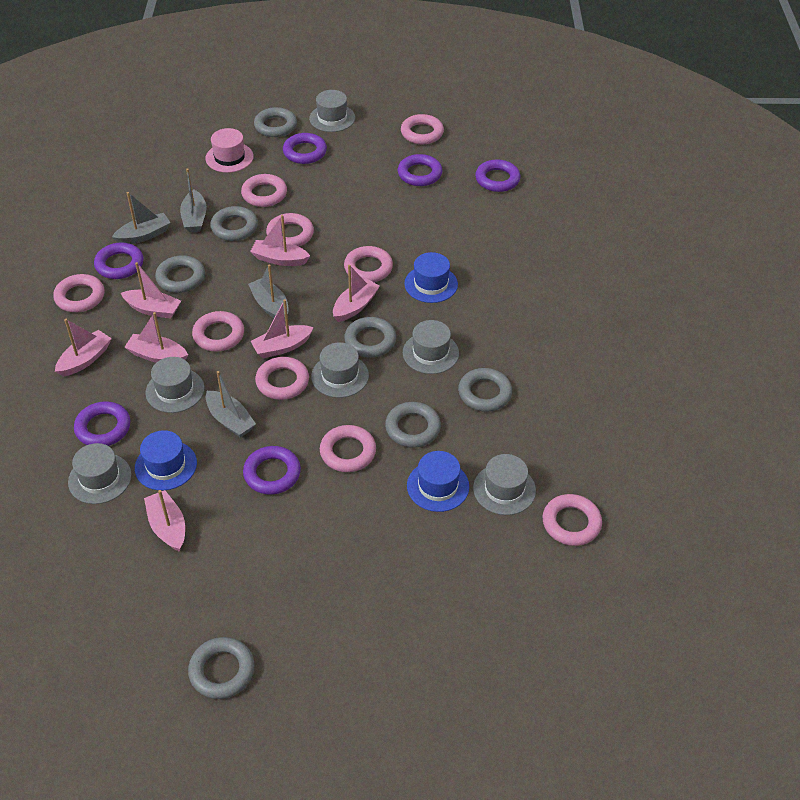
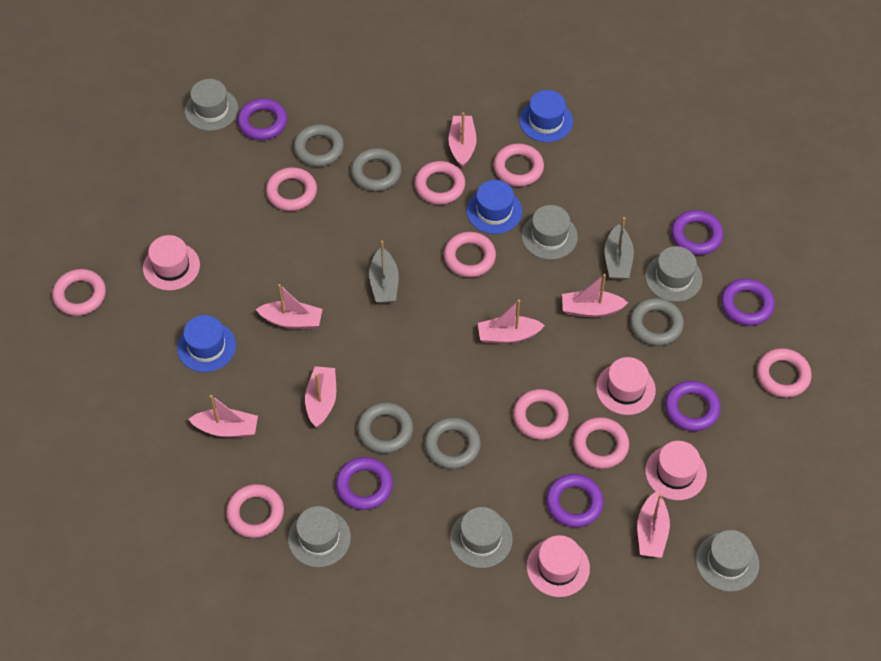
grey boat: [112,192,170,244] [180,168,207,232] [206,371,256,437] [248,264,289,318] = 4 -> [369,241,399,304] [604,217,634,280] = 2
grey ring: [155,255,205,293] [188,637,254,699] [210,206,258,241] [254,107,297,137] [344,317,396,357] [385,402,441,448] [458,368,512,412] = 7 -> [294,124,344,167] [351,148,402,191] [357,402,413,453] [424,417,481,469] [630,298,684,346] = 5
pink hat: [205,128,254,173] = 1 -> [143,235,200,291] [526,535,590,597] [596,357,656,415] [645,441,707,500] = 4

